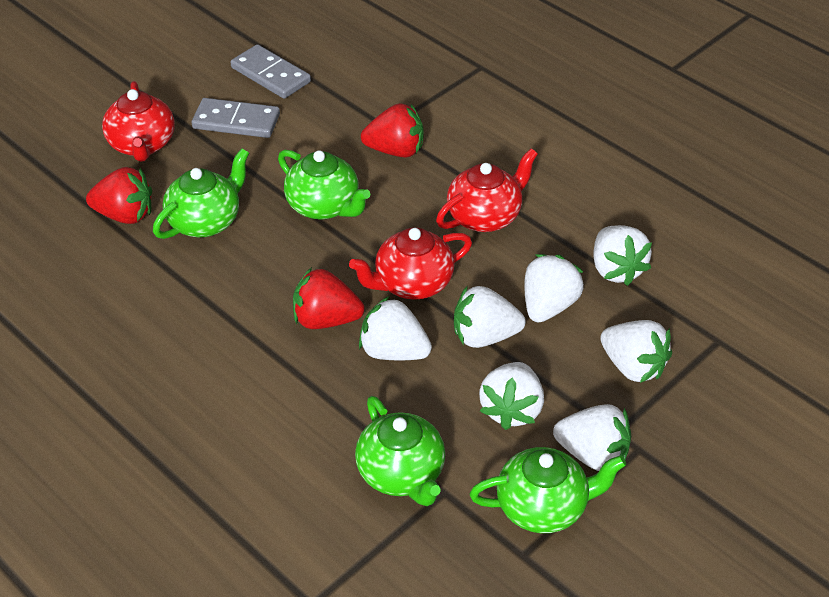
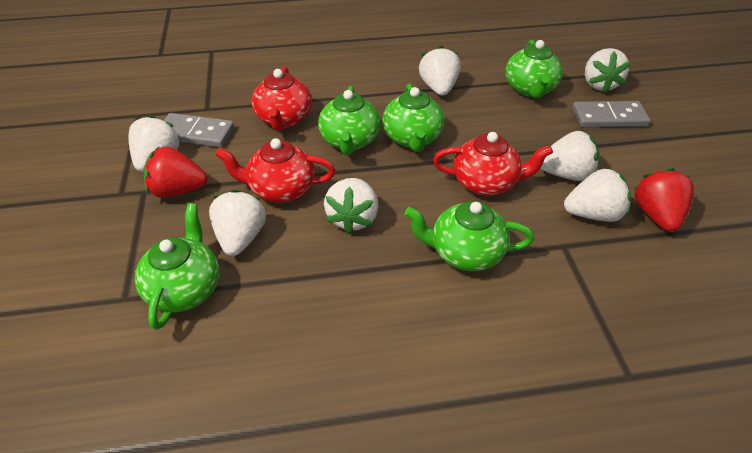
green teapot: [153,148,249,239] [278,150,371,219] [355,396,445,506] [470,447,626,533] = 4 -> [135,203,219,330] [318,86,381,155] [382,83,444,152] [405,201,534,271] [505,40,563,98] = 5
red strawberry: [86,167,152,224] [293,267,364,329] [361,103,423,158] = 3 -> [144,146,208,198] [633,168,694,232] = 2

